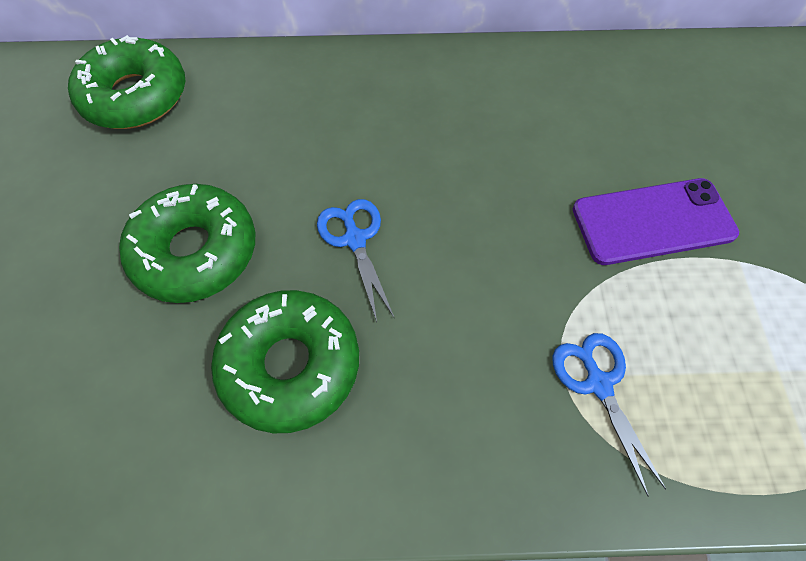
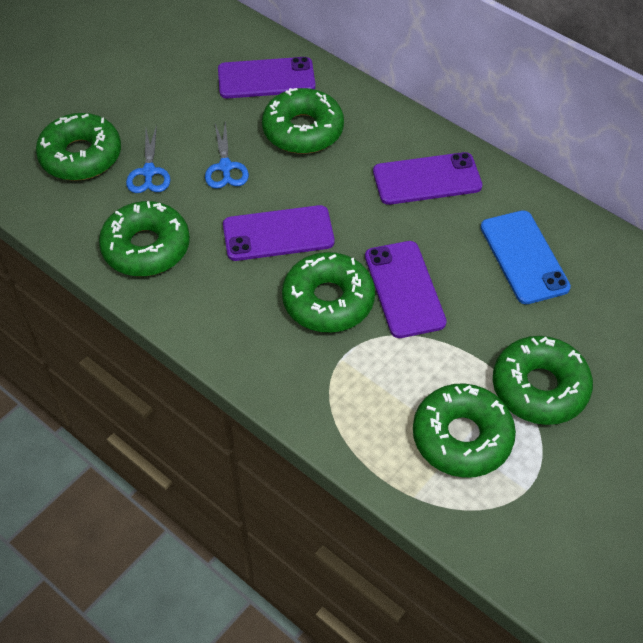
blue phone: none = 0 -> [480,210,571,304] = 1
green donut: [68,35,185,129] [119,184,256,303] [211,290,359,433] = 3 -> [36,113,121,181] [99,201,190,276] [262,88,344,154] [282,252,375,333] [413,383,516,478] [493,336,593,425] = 6
purple phone: [573,178,739,265] = 1 -> [218,57,316,98] [223,205,334,261] [365,241,447,338] [373,152,482,205] = 4

